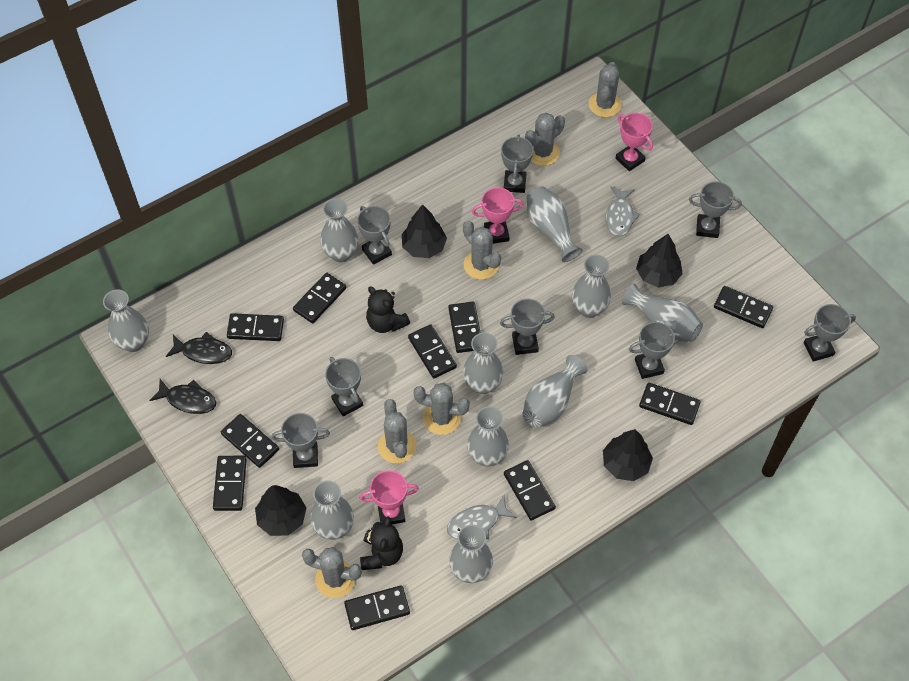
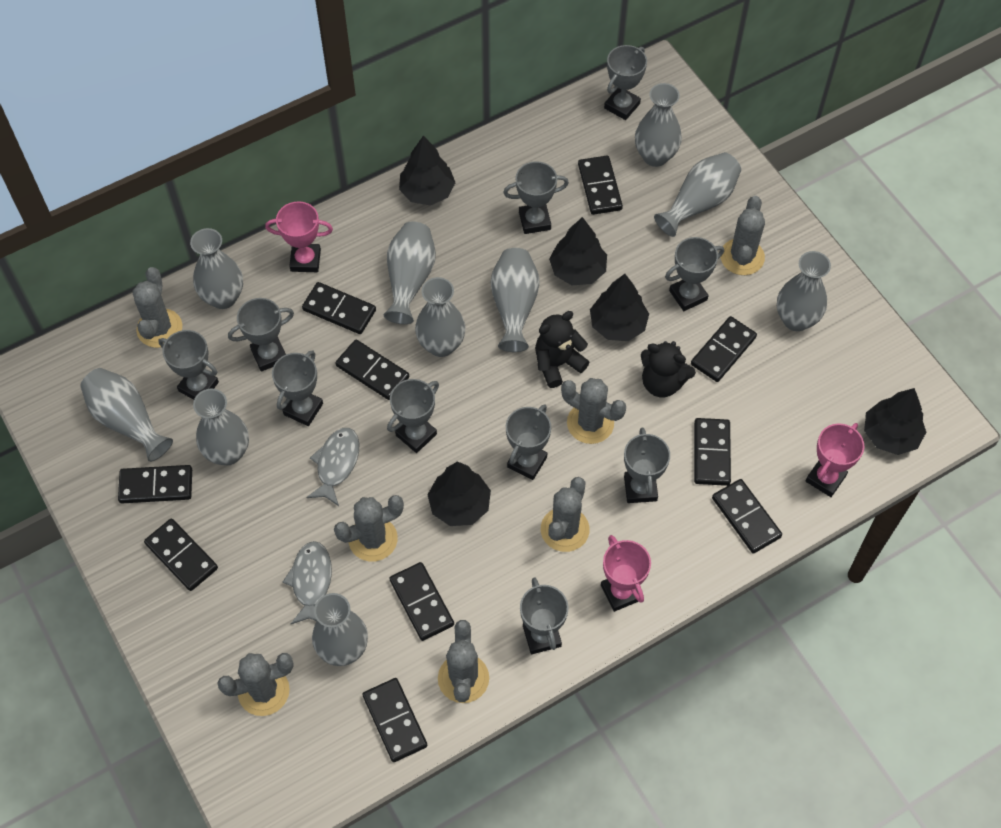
black fish: [149,379,216,414] [166,332,232,364] = 2 -> none = 0
black tree: [255,485,306,536] [402,204,447,258] [603,429,653,481] [636,234,683,288] = 4 -> [399,136,455,205] [428,461,491,526] [549,217,607,285] [590,274,649,341] [864,388,926,455] = 5
grey cactus: [302,547,362,598] [378,399,416,463] [413,383,470,435] [463,221,501,280] [525,113,565,166] [589,62,621,117] = 6 -> [132,267,182,348] [217,653,294,716] [334,495,404,562] [438,620,489,703] [541,477,590,552] [561,378,626,444] [720,196,765,275] = 7
grey trophy: [272,413,330,468] [325,357,363,416] [357,206,392,265] [500,299,555,355] [501,135,533,193] [629,322,682,379] [689,181,742,238] [803,304,856,362] = 8 -> [158,330,219,400] [228,298,294,372] [272,350,323,426] [387,379,439,453] [503,161,569,234] [506,404,551,480] [520,577,568,654] [604,45,647,120] [624,428,670,503] [665,237,724,311] = 10

